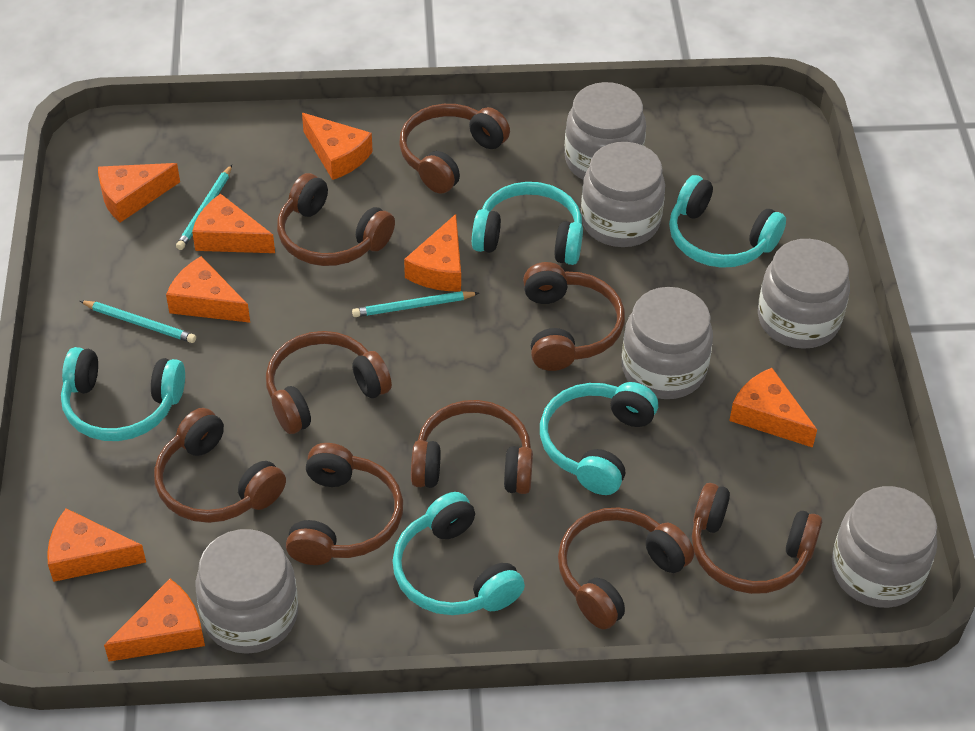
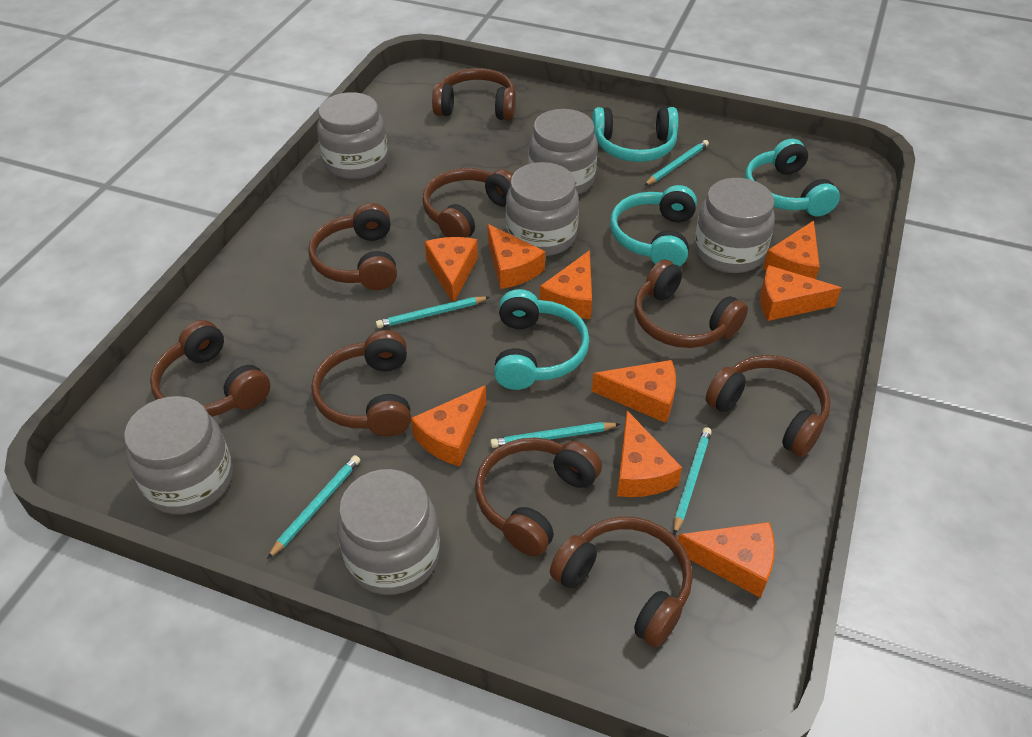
orange cheese: [47,508,146,582] [98,163,180,223] [104,579,205,662] [166,256,250,323] [192,194,275,253] [302,113,373,180] [404,214,461,291] [729,368,817,448] = 8 -> [411,385,486,466] [425,237,478,302] [487,224,545,289] [540,250,592,319] [592,360,676,423] [617,411,682,497] [678,522,775,598] [760,265,841,321] [763,221,820,279] = 9
turquoise headphones: [61,347,185,441] [392,492,525,615] [472,182,583,265] [540,382,658,495] [669,175,786,268] = 5 -> [494,289,590,390] [592,107,679,162] [610,185,697,267] [745,139,840,216] = 4
turquoise pencil: [80,301,196,343] [176,165,232,250] [352,291,479,317] = 3 -> [267,455,360,559] [376,297,490,328] [490,422,620,448] [645,140,709,185] [674,427,712,535] = 5

